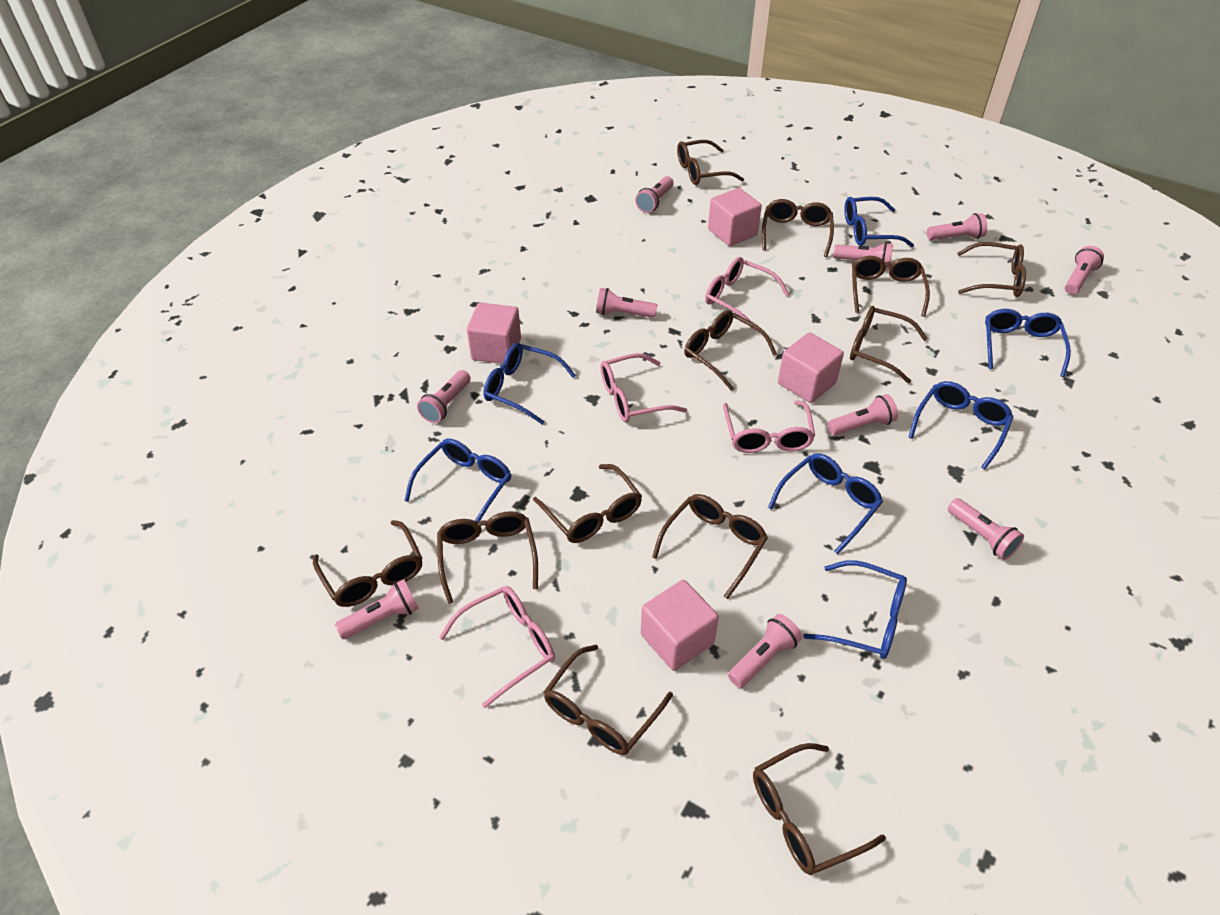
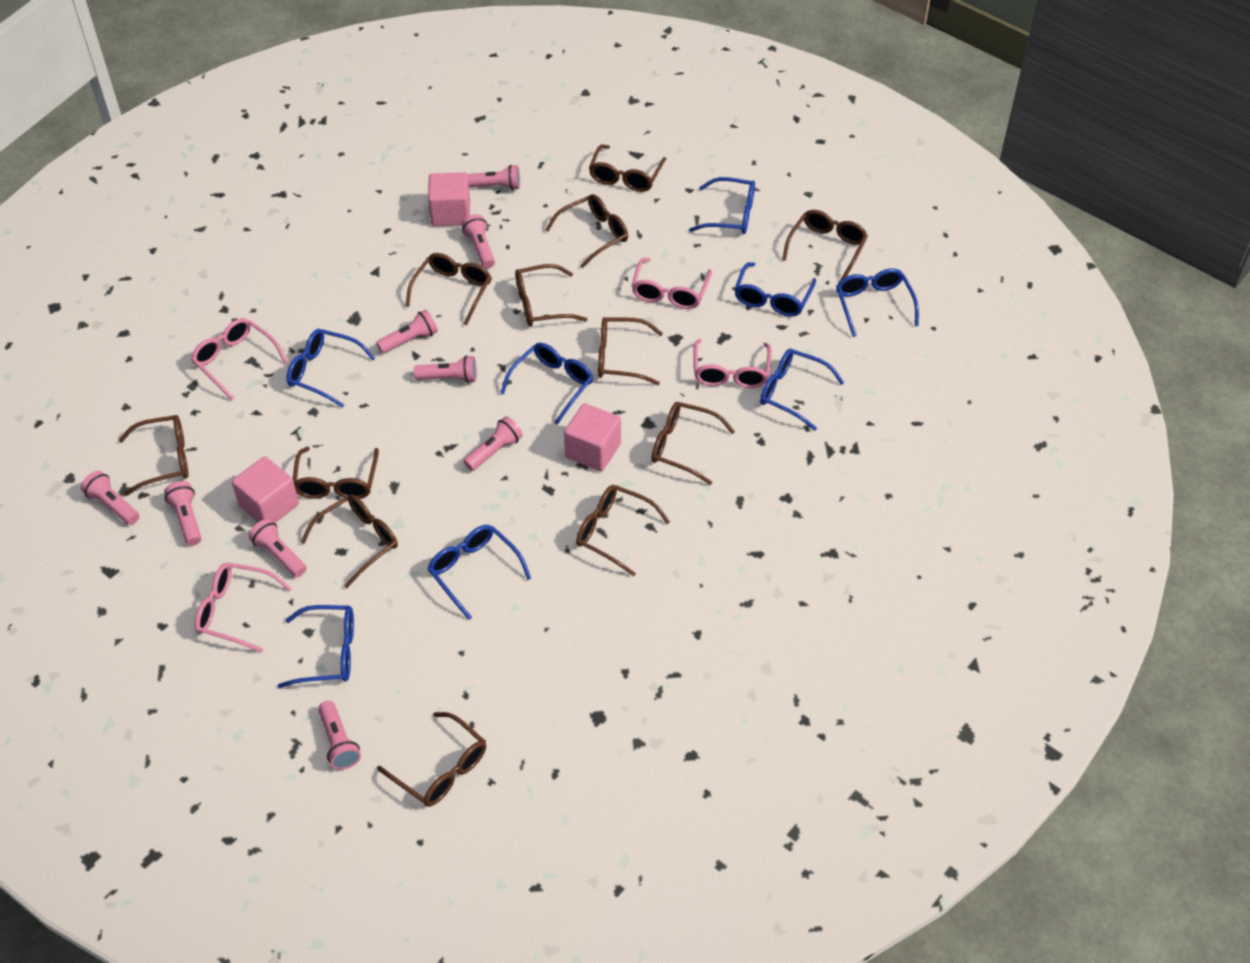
blue glasses: [404,439,512,522] [484,343,576,425] [768,453,883,554] [803,560,907,659] [844,197,914,247] [908,381,1013,470] [985,309,1071,377] = 7 -> [278,605,354,688] [286,329,375,408] [428,525,531,620] [500,343,593,425] [689,177,755,234] [734,262,816,317] [760,349,844,431] [836,268,919,337] = 8
pink cube: [467,302,521,364] [641,580,719,671] [708,188,762,246] [778,332,844,403] = 4 -> [232,456,299,523] [428,172,470,226] [564,403,621,472] = 3
pink flashlight: [335,579,419,639] [417,370,471,423] [596,288,657,318] [635,176,674,213] [728,614,802,688] [827,394,898,436] [833,242,893,268] [927,213,987,240] [948,498,1024,560] [1065,246,1104,295] = 10 -> [81,471,139,525] [164,481,201,546] [249,519,306,577] [318,701,361,770] [376,310,438,354] [414,355,477,383] [462,214,495,269] [463,416,523,471] [467,165,520,190] = 9

